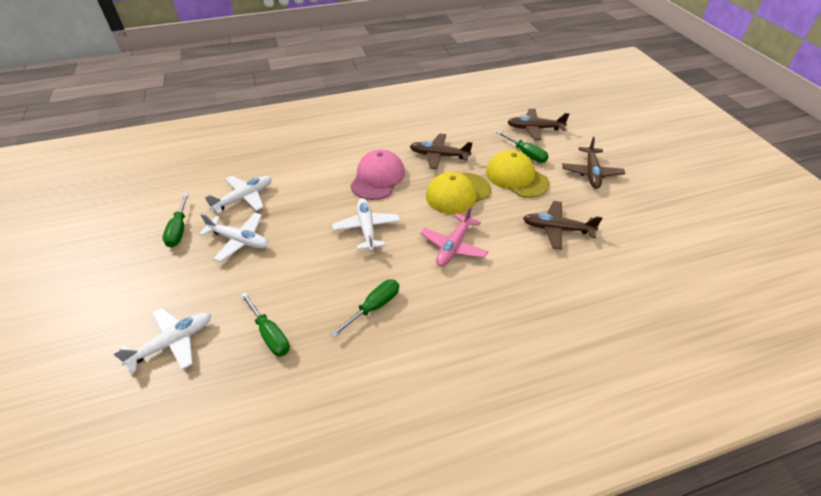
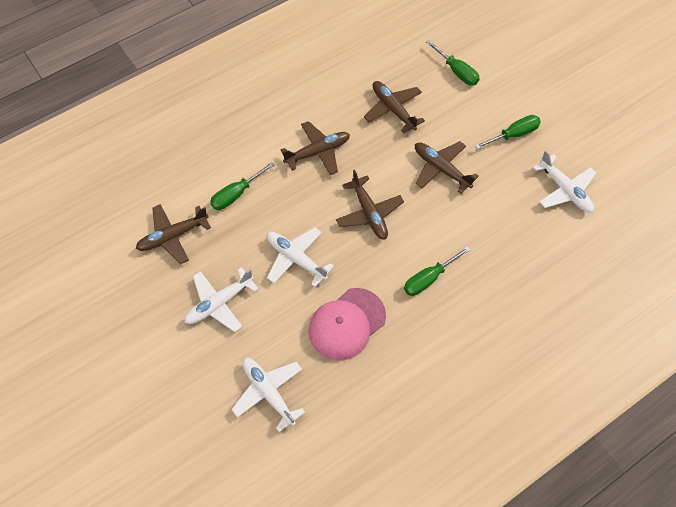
brown plane: [410,134,473,169] [508,109,569,140] [523,201,602,250] [562,137,625,189] = 4 -> [136,204,211,264] [281,121,350,175] [336,170,404,240] [364,81,425,134] [415,141,479,194] = 5
pink plane: [420,206,488,267] = 1 -> none = 0
yellow cap: [426,172,491,214] [486,150,549,198] = 2 -> none = 0

